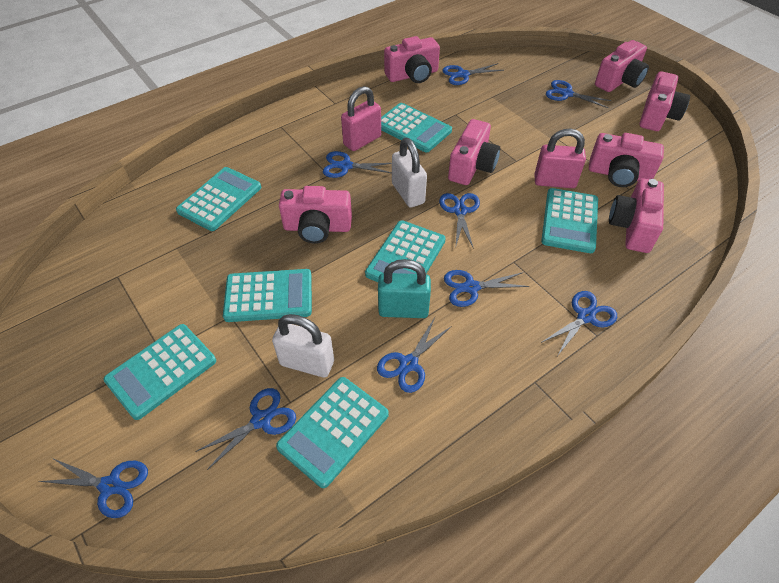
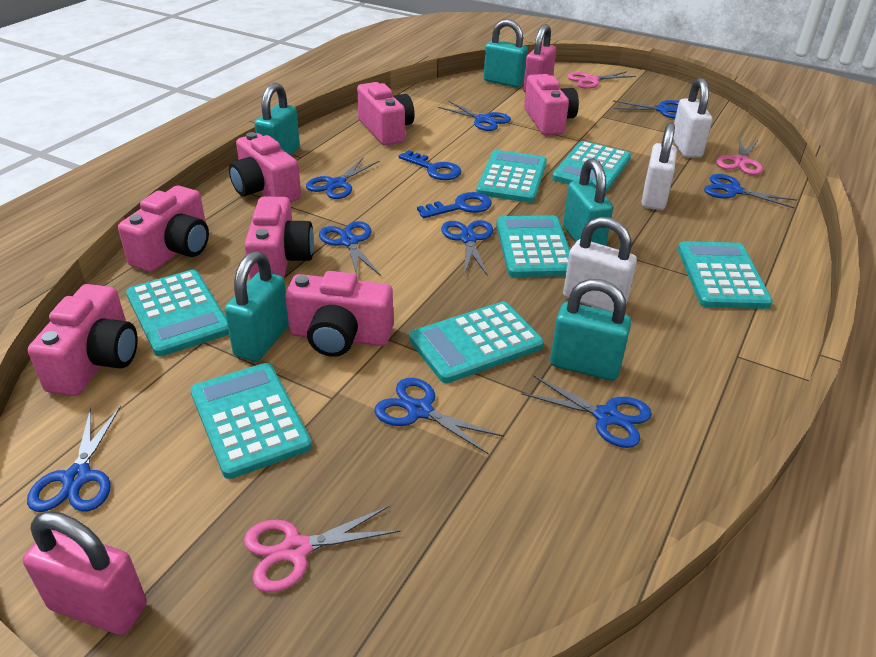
blue key: none = 0 -> [398,150,462,180] [417,192,492,218] = 2
pink scissors: none = 0 -> [244,505,401,592] [567,71,636,89] [716,138,763,175] = 3
turquoise padlock: [378,259,431,318] = 1 -> [225,251,289,362] [255,83,300,155] [484,19,528,88] [550,279,631,381] [563,158,613,246] = 5
white padlock: [272,314,334,377] [392,138,427,208] = 2 -> [563,217,637,312] [642,122,677,210] [673,78,712,158] = 3

